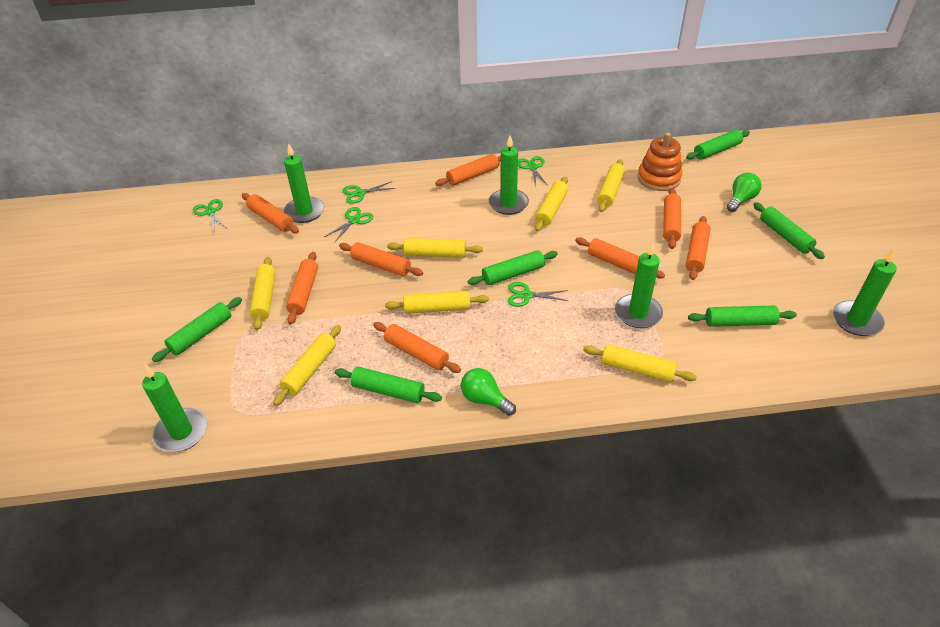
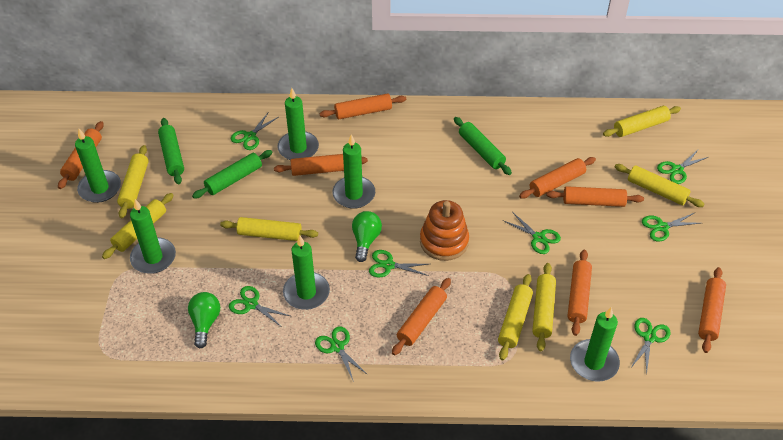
green candle: [142,364,208,452] [284,143,324,223] [489,135,529,215] [615,242,663,328] [833,249,897,336] = 5 -> [75,129,121,203] [130,199,176,274] [277,88,319,160] [283,236,330,310] [332,134,375,209] [570,307,620,382] = 6
green rolling pin: [152,297,242,362] [334,367,442,403] [468,250,558,285] [686,130,750,160] [688,306,797,327] [753,202,825,259] = 6 -> [158,118,184,184] [192,150,272,199] [454,117,512,175] = 3
green scissors: [193,199,228,231] [324,207,373,242] [342,181,395,204] [508,282,569,307] [518,156,548,187] = 5 -> [229,286,290,327] [231,113,279,150] [315,326,368,382] [369,250,429,278] [504,212,561,254] [630,318,670,375] [642,213,700,241] [657,150,708,184] = 8

